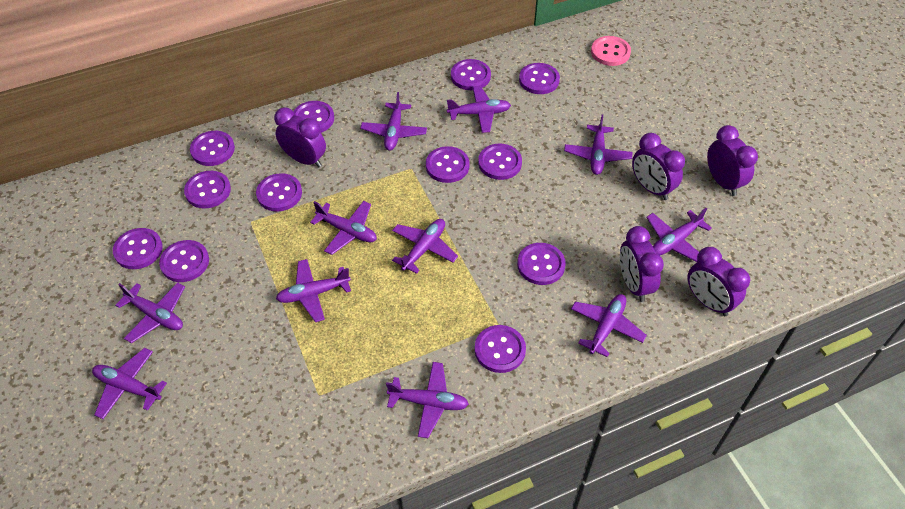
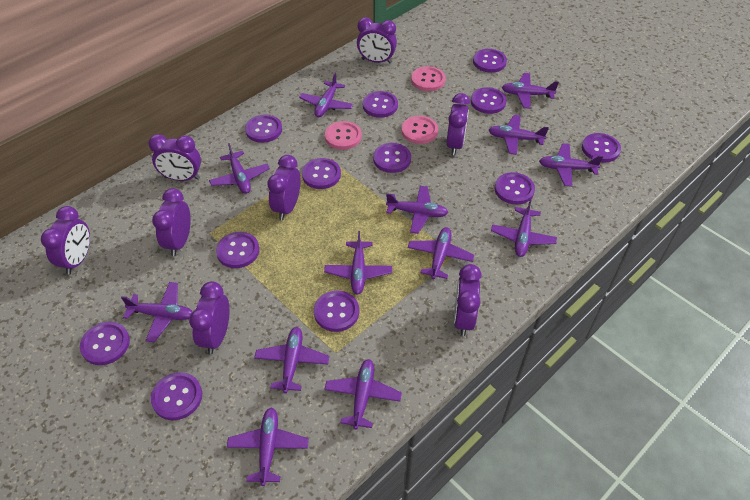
pink button: [591,36,631,66] = 1 -> [325,121,362,150] [401,116,438,144] [411,66,446,91] = 3
purple clock: [274,107,326,167] [620,226,664,302] [632,133,685,200] [688,247,750,316] [707,125,758,196] = 5 -> [41,206,90,275] [148,134,201,181] [152,188,191,256] [189,281,229,354] [267,155,301,220] [357,17,397,63] [446,93,470,155] [454,264,482,336] = 8
purple plane: [92,348,167,419] [115,282,185,343] [276,259,351,322] [310,201,377,255] [360,92,427,151] [386,362,469,438] [392,219,458,274] [447,86,511,133] [564,114,632,175] [571,294,647,357] [646,208,712,262] = 11 -> [121,282,193,342] [209,143,270,194] [227,407,309,486] [254,327,329,393] [299,73,353,117] [324,231,392,295] [324,359,402,430] [386,186,449,234] [408,227,474,279] [489,115,549,155] [491,199,557,257] [502,73,559,109] [539,143,603,187] = 13

